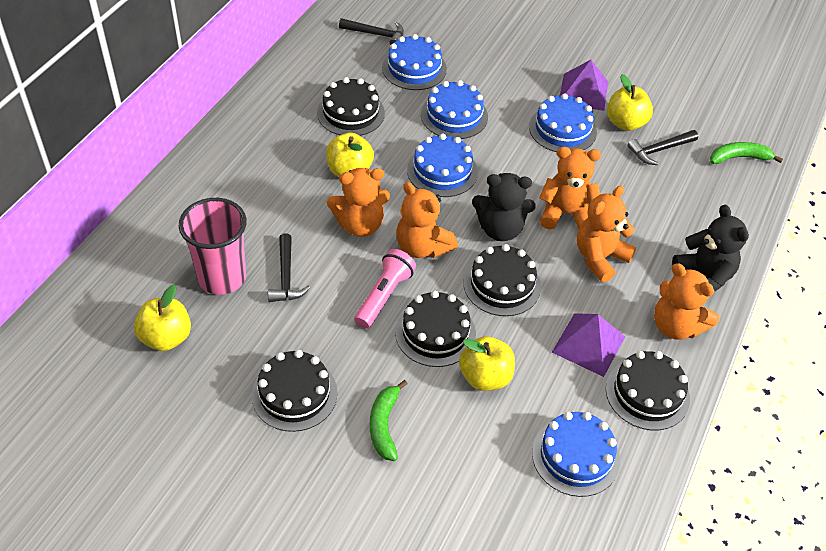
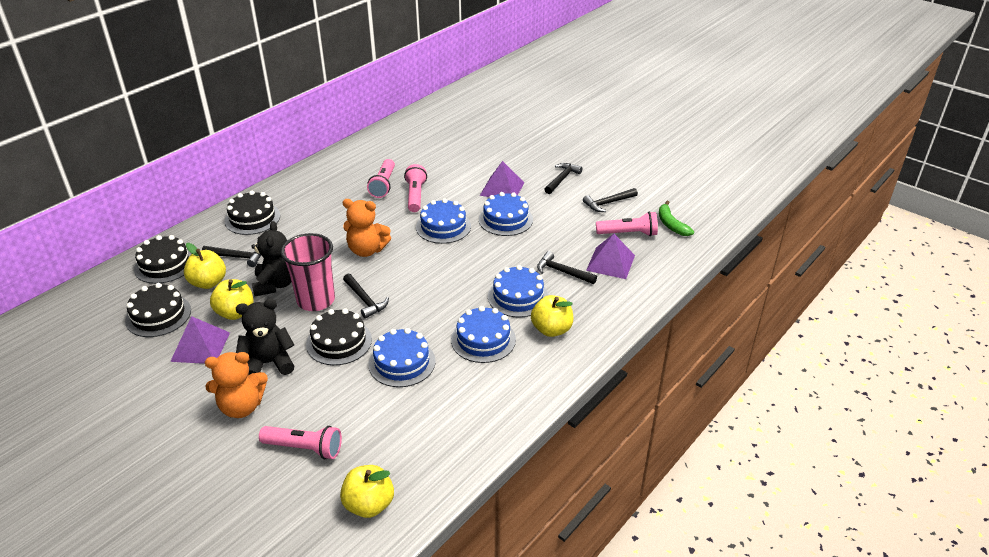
black cake: [252,350,337,432] [317,77,385,136] [395,291,476,367] [464,244,541,316] [606,351,690,430] = 5 -> [125,283,191,337] [134,235,192,284] [225,191,280,235] [306,308,372,365] = 4
black hammer: [268,233,310,302] [339,18,404,45] [627,130,698,165] = 3 -> [202,246,261,267] [343,274,389,318] [537,251,597,284] [545,163,582,194] [583,188,638,212] = 5
green banana: [370,380,408,461] [710,142,783,164] = 2 -> [659,201,694,236] = 1
orange teddy bear: [327,168,390,237] [396,182,458,258] [539,147,601,230] [577,186,636,283] [654,263,719,340] = 5 -> [205,352,268,418] [342,199,391,257] = 2
pink flashlight: [354,249,416,328] = 1 -> [259,426,342,460] [367,159,395,198] [404,164,427,212] [596,212,658,236] = 4
purple pyramid: [552,313,625,377] [560,60,608,111] = 2 -> [170,316,230,364] [480,161,524,197] [586,234,635,279] = 3

